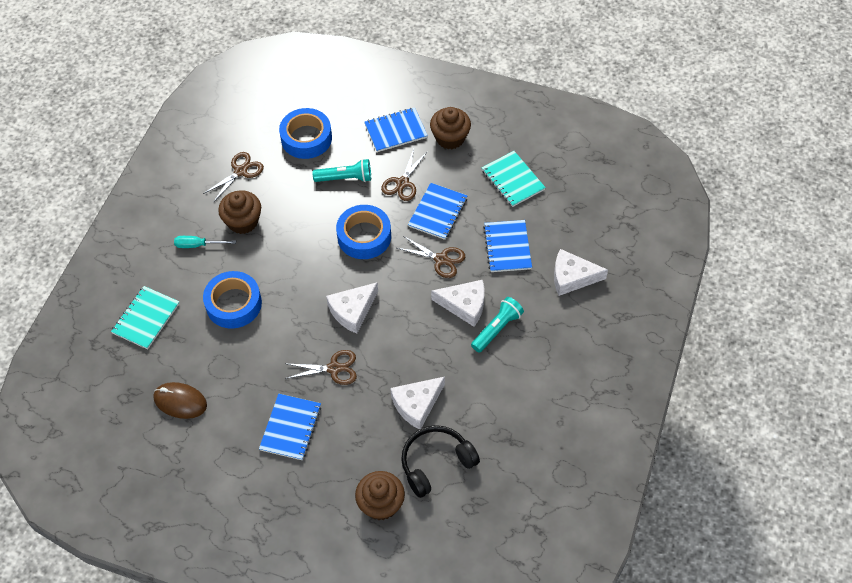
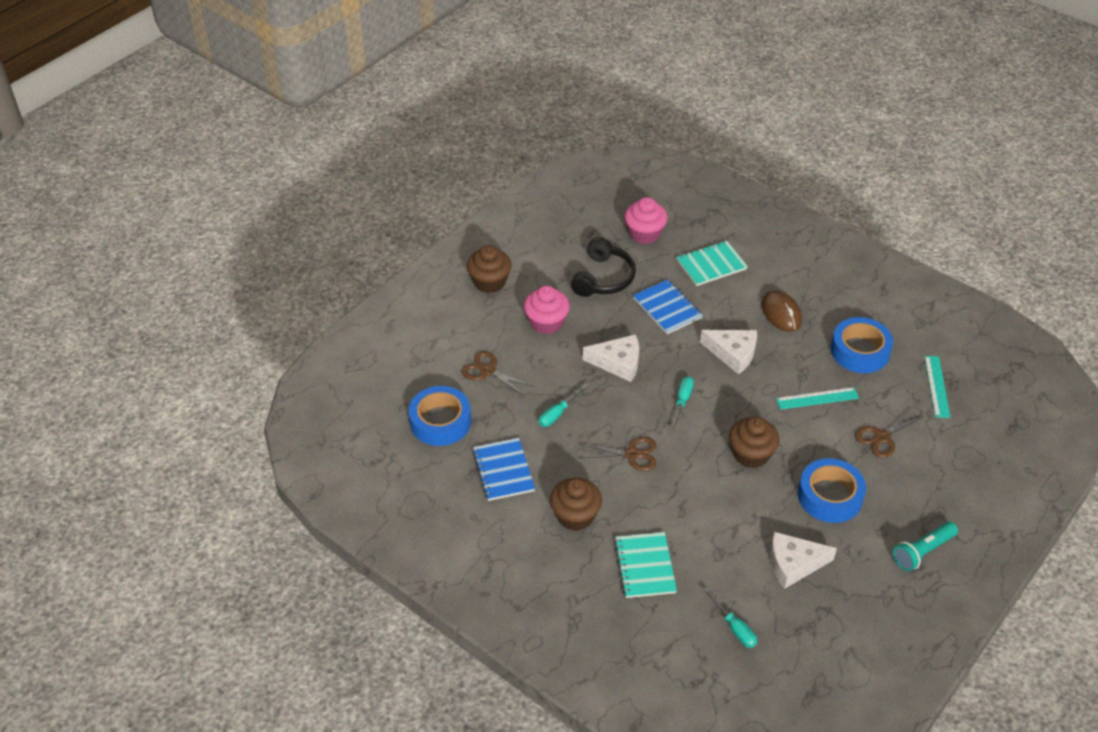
blue notebook: [259,394,321,460] [364,107,428,152] [408,183,467,240] [483,220,532,272] = 4 -> [472,438,535,501] [633,280,703,334] = 2
brown scissors: [203,152,264,202] [285,350,357,385] [381,149,427,201] [397,236,465,278] = 4 -> [461,351,535,396] [579,437,656,471] [855,407,924,458] = 3
pink cupcake: none = 0 -> [524,286,570,334] [624,197,668,244] = 2
turquoise flashlight: [312,159,371,182] [471,297,524,353] = 2 -> [893,522,958,571] = 1
turquoise ruler: none = 0 -> [776,387,859,410] [924,356,950,418] = 2
turquoise screwdriver: [174,236,236,248] = 1 -> [539,384,589,427] [671,376,694,430] [703,587,757,648] = 3
white cheese: [326,282,378,334] [390,376,445,430] [431,280,484,327] [554,249,608,296] = 4 -> [583,334,639,382] [700,330,757,375] [770,532,837,589] = 3

